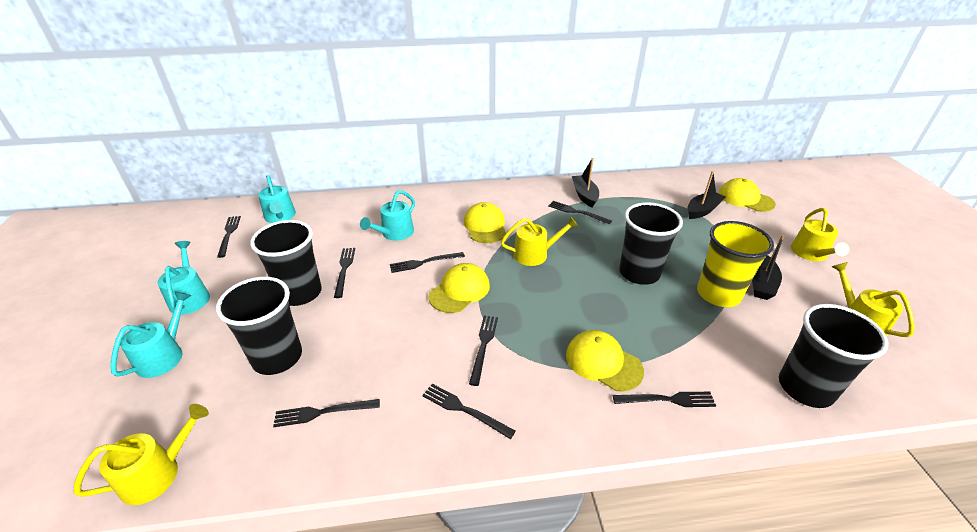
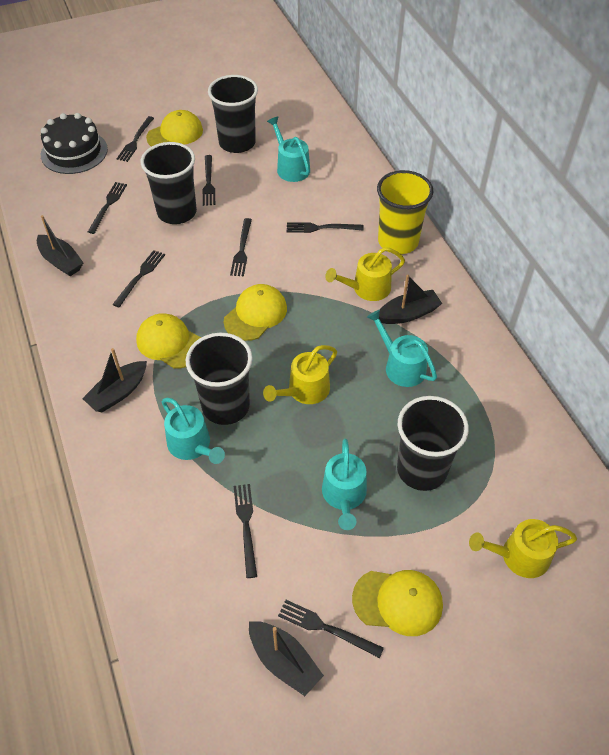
black boat: [572,158,599,208] [688,171,725,219] [752,235,784,300] = 3 -> [37,215,84,276] [82,348,147,412] [249,621,324,696] [379,275,442,324] = 4
black cake: none = 0 -> [41,113,108,174] = 1
yellow watering can: [74,404,209,505] [501,216,578,266] [791,208,849,261] [831,262,915,337] = 4 -> [263,345,337,404] [325,247,405,301] [469,519,577,578] = 3

